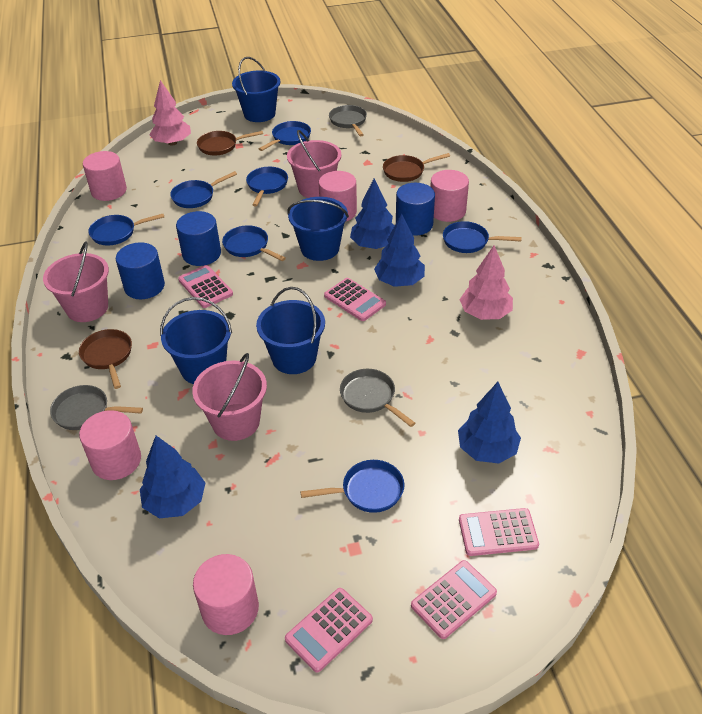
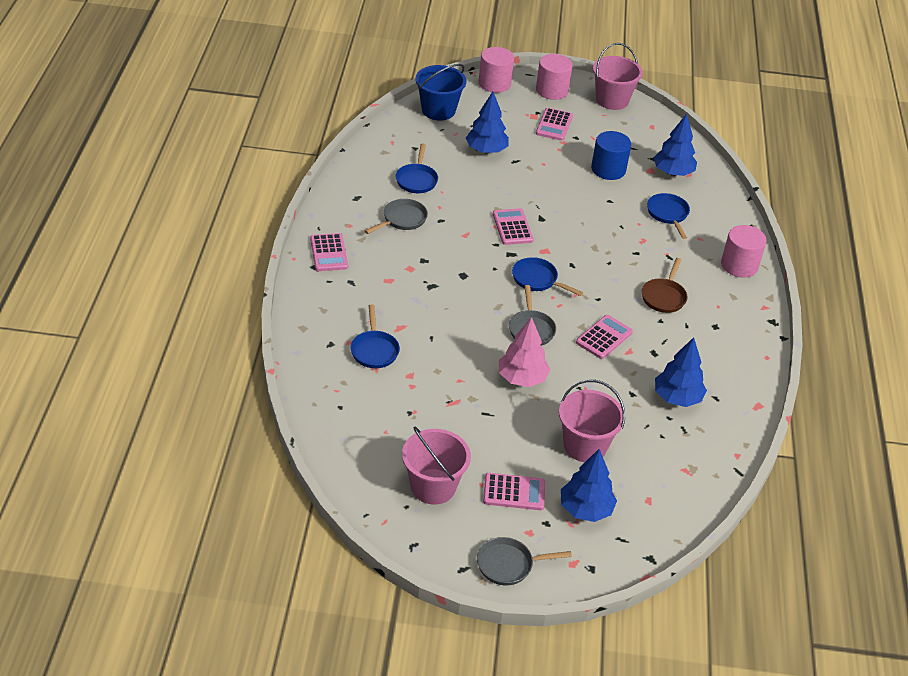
blue bucket: [160,297,232,384] [232,57,281,122] [256,287,325,374] [287,197,349,261] = 4 -> [415,64,467,121] = 1
blue cylinder: [116,242,165,299] [176,211,221,266] [396,183,435,236] = 3 -> [591,131,631,180] = 1
blue pan: [88,214,164,246] [170,171,237,208] [222,225,286,261] [246,167,288,207] [259,121,311,151] [300,460,404,513] [443,221,522,253] = 7 -> [350,304,400,368] [395,143,438,193] [512,257,583,296] [647,193,690,239] = 4
brown pan: [79,329,132,389] [197,131,263,155] [383,153,450,182] = 3 -> [642,258,687,313] = 1
pink cylinder: [79,410,141,480] [83,151,127,201] [193,554,259,635] [319,171,357,221] [430,170,469,222] = 5 -> [479,47,514,93] [536,54,573,100] [721,225,767,278] = 3
pink tree: [149,80,191,146] [459,245,513,320] = 2 -> [499,317,550,387] = 1

